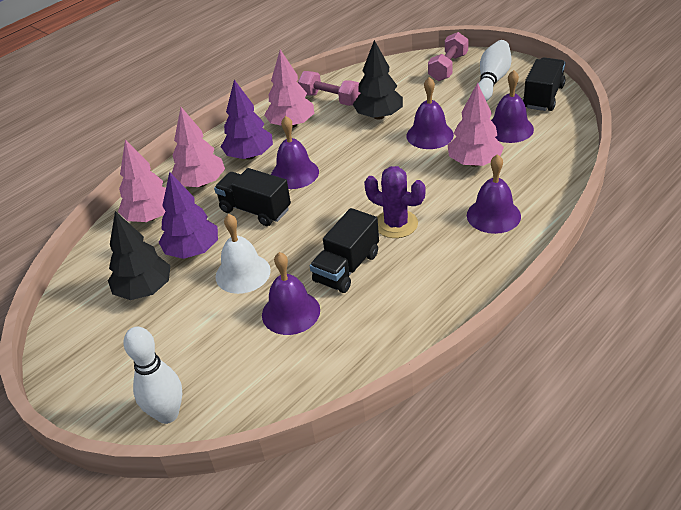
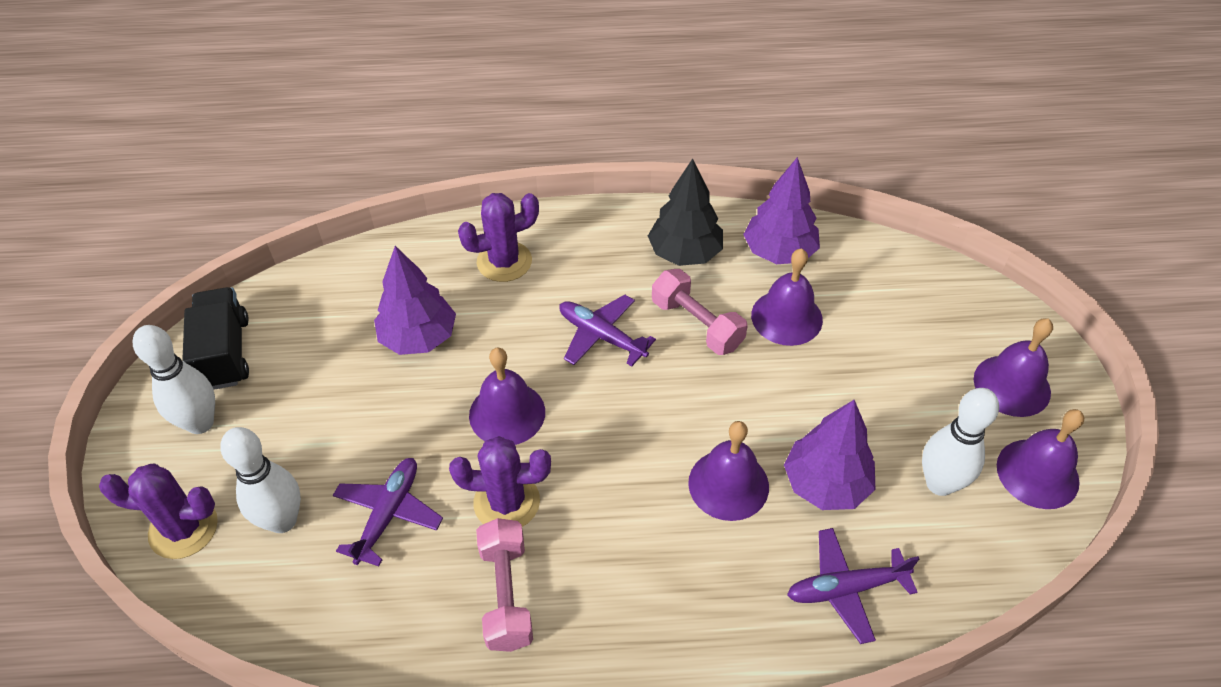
black tree: [108,211,170,300] [353,40,403,120] = 2 -> [648,158,723,266] = 1
black truck: [214,168,291,226] [310,208,379,293] [523,57,566,111] = 3 -> [182,287,249,390] = 1
pink tree: [118,140,166,222] [171,107,225,187] [264,50,314,128] [448,82,504,167] = 4 -> none = 0
purple cactus: [364,166,426,238] = 1 -> [99,463,218,559] [449,436,551,527] [458,193,539,282] = 3
purple plane: none = 0 -> [333,458,443,567] [559,295,656,366] [787,528,919,644] = 3
purple tree: [158,172,218,259] [221,80,273,160] = 2 -> [374,246,456,355] [743,157,820,264] [784,400,875,510] = 3
white bell: [215,214,271,294] = 1 -> none = 0
white bowling pin: [123,326,182,424] [478,40,512,101] = 2 -> [133,325,215,434] [220,427,301,533] [922,388,999,496] = 3

